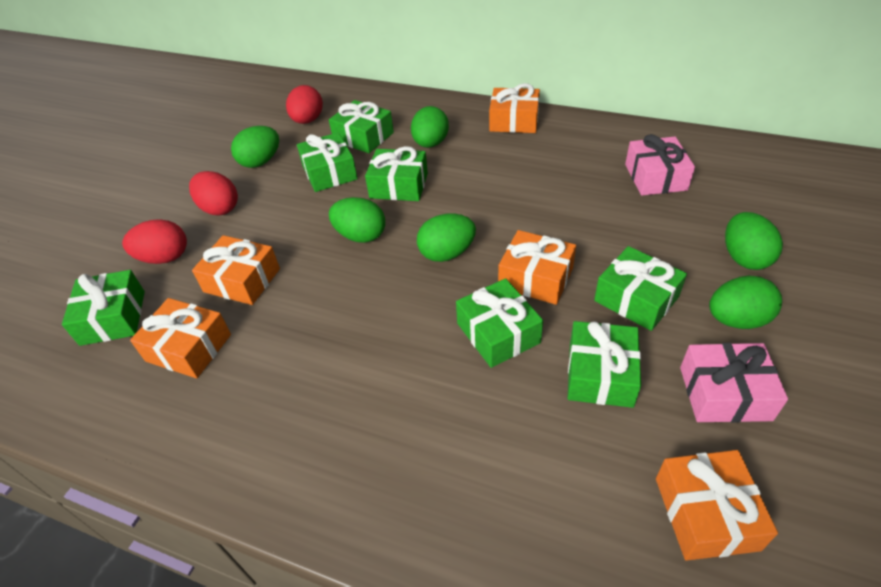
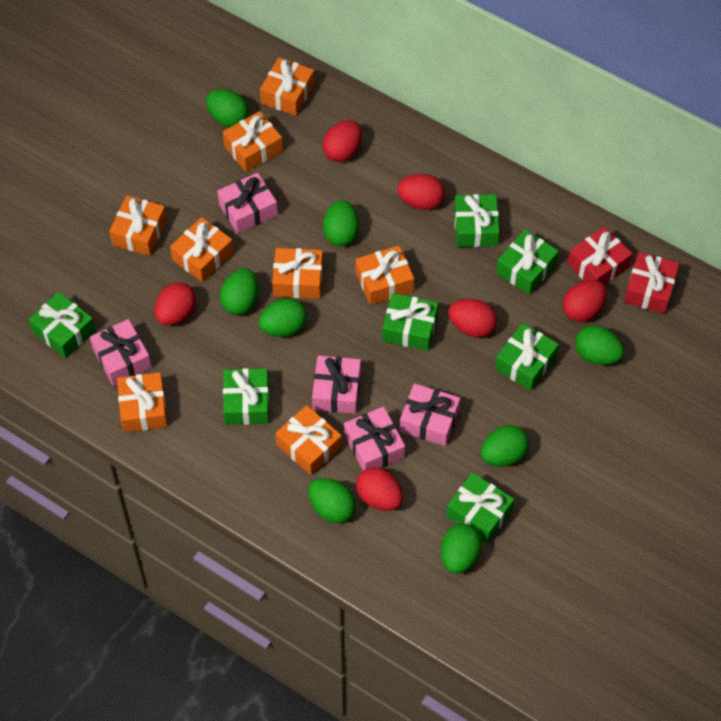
green egg: [231,126,279,168] [329,197,385,243] [411,106,449,148] [417,213,476,262] [709,276,782,329] [725,212,783,270] = 6 -> [206,89,249,127] [220,269,258,315] [258,298,307,337] [308,478,356,523] [323,200,359,246] [441,524,482,574] [481,425,529,467] [575,325,624,365] = 8
orange gift: [130,298,231,378] [192,235,280,305] [489,83,540,133] [498,230,576,305] [656,450,778,561] = 5 -> [109,196,167,256] [117,372,168,432] [170,217,234,282] [223,111,283,172] [260,57,315,116] [272,248,323,299] [275,405,342,475] [356,245,414,305] = 8
pink gift: [625,134,695,196] [680,343,788,423] = 2 -> [90,319,152,386] [217,173,278,234] [312,356,361,414] [344,407,405,471] [399,383,460,446] = 5
red egg: [122,219,187,264] [189,171,238,215] [286,85,323,124] = 3 -> [155,282,196,326] [322,120,362,162] [356,467,403,511] [397,174,445,210] [448,299,497,338] [563,280,607,322] = 6
red gift: none = 0 -> [567,226,632,285] [624,252,679,314] = 2

